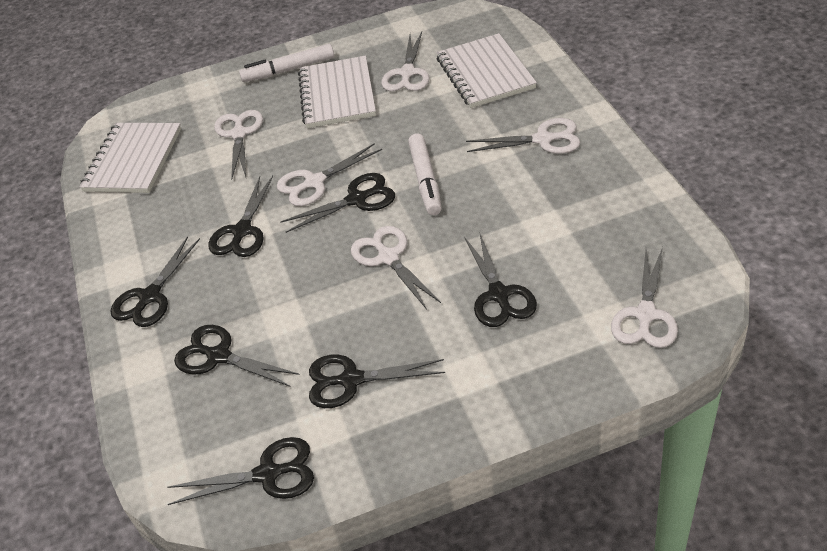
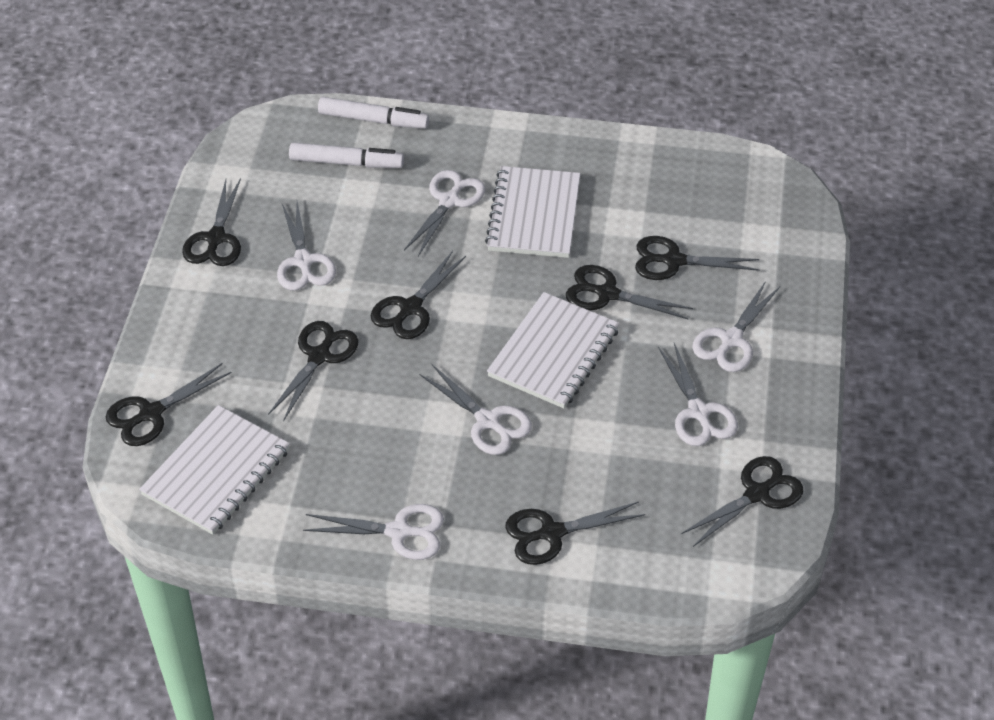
black scissors: [111,236,200,327] [167,437,314,505] [174,325,300,387] [208,176,273,257] [280,173,395,233] [309,355,445,408] [464,232,537,327] = 7 -> [106,363,232,446] [182,178,241,266] [268,321,359,422] [370,251,466,339] [505,502,645,565] [566,265,693,320] [635,236,759,280] [681,456,803,547] = 8

